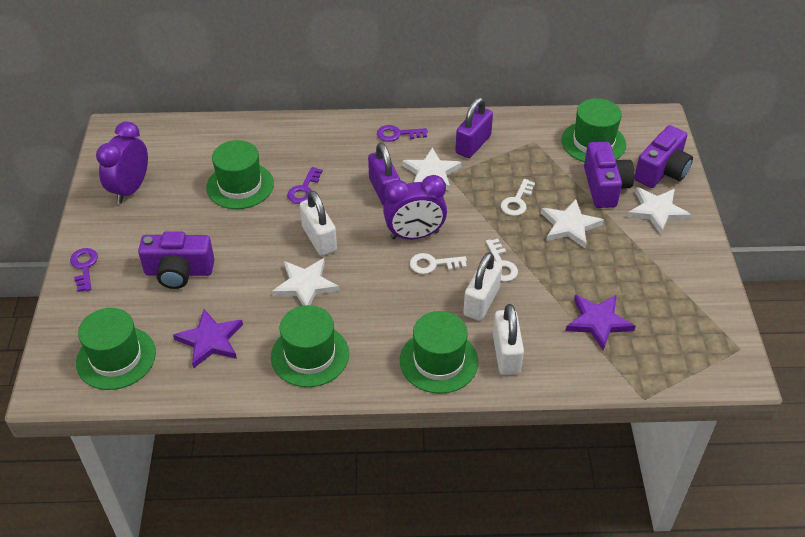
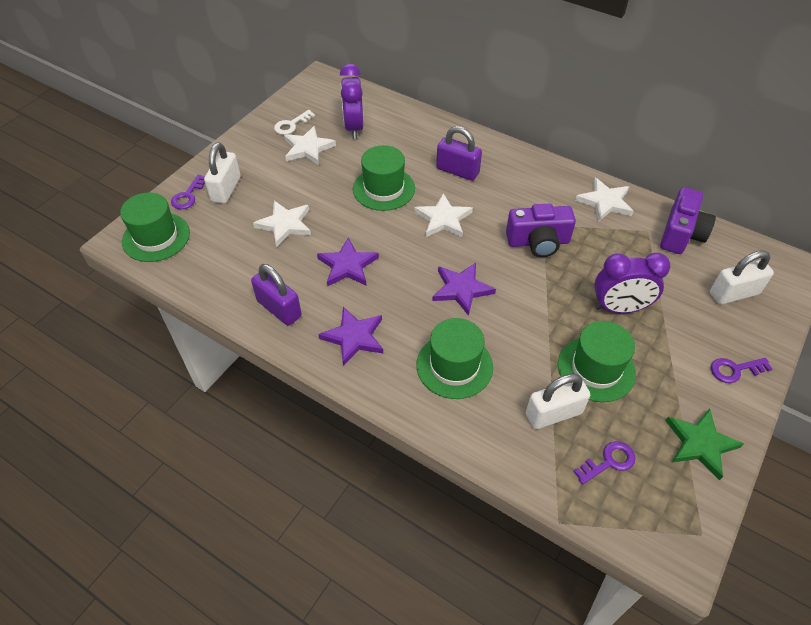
green hat: [76,308,156,390] [206,140,274,209] [271,305,349,387] [400,311,478,394] [561,98,626,162] = 5 -> [120,192,190,262] [353,145,415,211] [416,318,493,399] [558,321,636,402] = 4
green star: none = 0 -> [666,408,744,480] = 1
purple camera: [138,231,214,289] [584,142,635,208] [634,125,693,188] = 3 -> [506,204,576,257] [660,187,716,254] = 2
purple star: [173,309,243,369] [566,295,636,350] = 2 -> [317,237,379,286] [318,307,383,366] [432,263,496,316] = 3
white key: [410,253,467,274] [486,239,518,282] [501,179,535,216] = 3 -> [274,110,315,135] = 1

